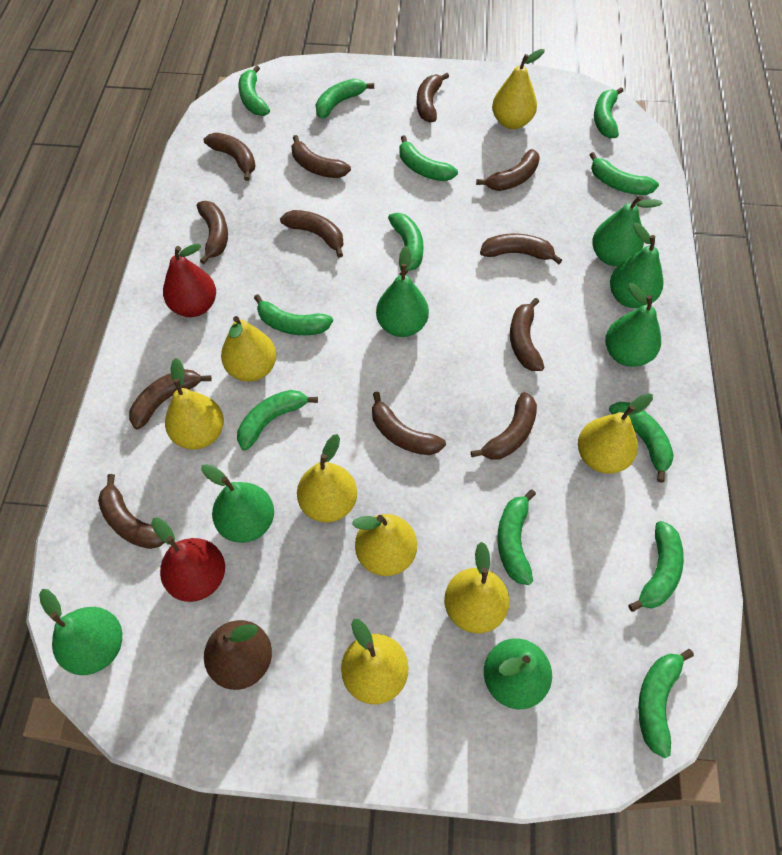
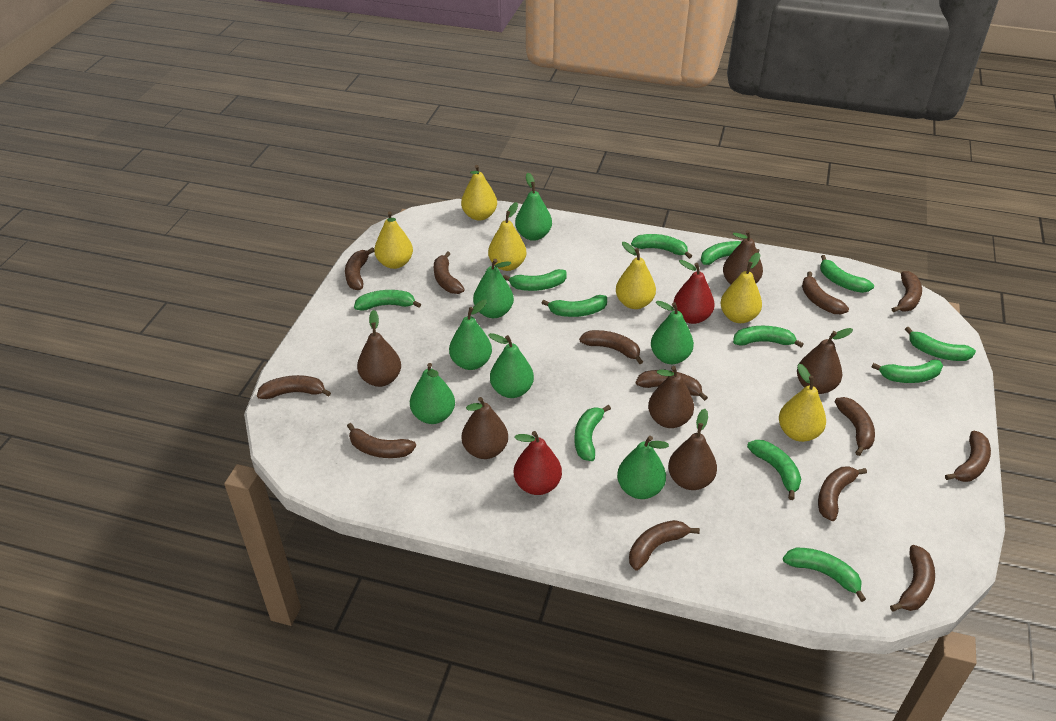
brown banana: [98,474,165,549] [129,369,212,429] [197,201,228,264] [204,133,256,181] [280,210,344,258] [292,135,351,178] [372,392,446,455] [416,73,449,122] [471,392,537,460] [476,149,540,191] [480,234,562,264] [510,298,544,371] = 12 -> [257,375,331,399] [345,247,374,290] [347,423,416,458] [434,251,465,294] [579,330,643,364] [629,520,700,570] [636,370,708,401] [802,271,849,314] [818,467,867,521] [835,397,875,456] [890,545,935,612] [892,271,922,312] [945,431,991,482] = 13
brown pear: [204,620,272,690] = 1 -> [357,310,401,387] [462,397,508,459] [648,366,694,428] [668,409,717,490] [723,230,763,285] [797,328,853,394] = 6
yellow pear: [165,358,224,450] [221,316,277,382] [297,434,357,522] [341,619,408,704] [352,514,417,576] [444,542,510,633] [492,49,545,129] [578,393,653,474] = 8 -> [374,211,413,269] [461,165,497,221] [488,202,526,271] [616,242,656,309] [720,252,762,323] [779,364,826,442] = 6

